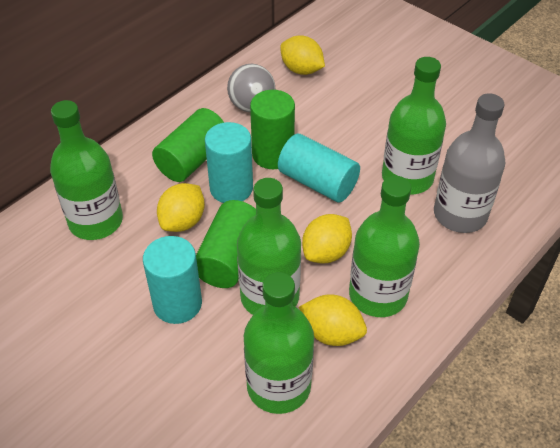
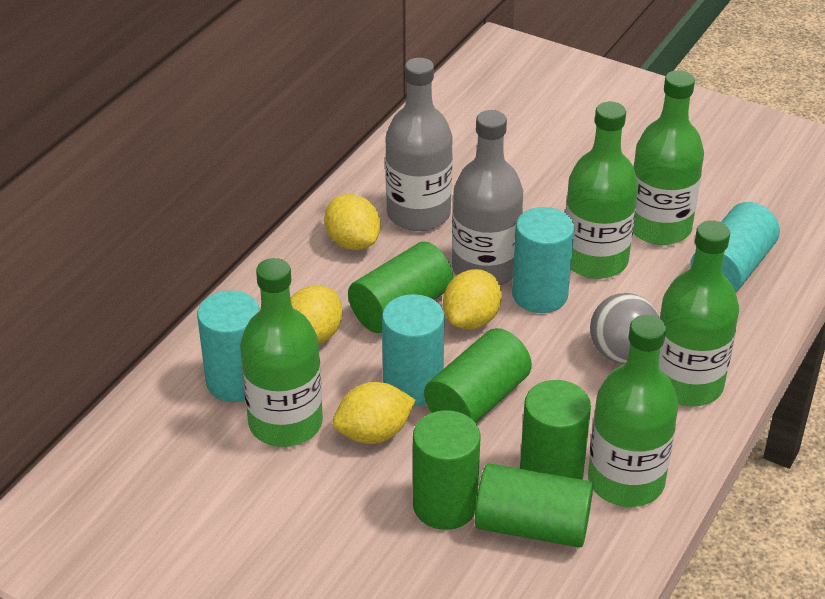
green cylinder: [152,108,224,182] [196,200,256,288] [250,90,295,169] = 3 -> [348,241,454,333] [413,410,481,530] [424,328,532,423] [475,463,593,548] [520,380,591,480] = 5
grey bottle: [434,94,506,233] = 1 -> [385,58,453,231] [452,110,523,285] = 2
turquoise cylinder: [143,236,202,324] [205,122,253,203] [278,134,360,203] = 3 -> [197,290,260,402] [382,294,445,406] [512,207,575,313] [691,202,780,292] = 4

